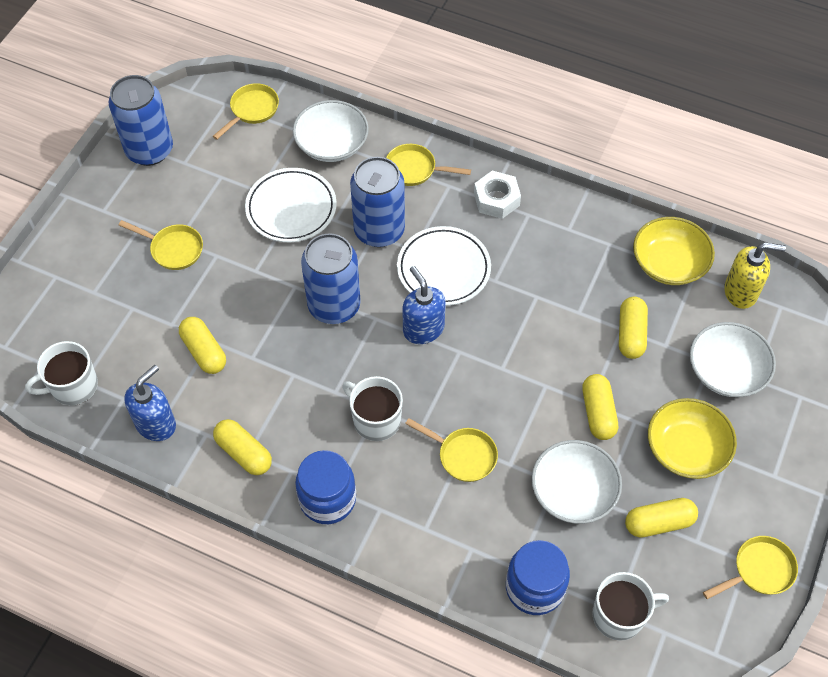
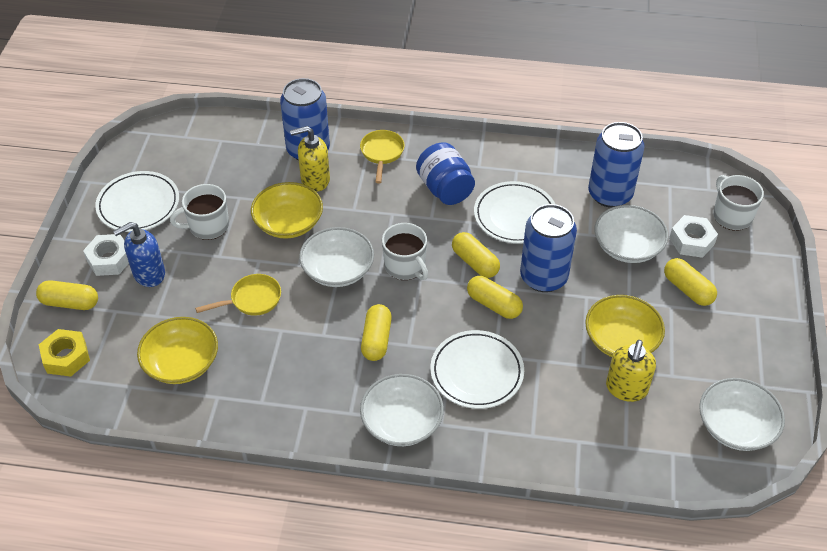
blue jar: [295,450,356,524] [506,540,570,615] = 2 -> [416,142,475,205] = 1
blue soap dispenser: [124,365,176,441] [402,266,446,344] = 2 -> [113,222,165,287] = 1
white bowl: [293,100,369,162] [532,440,622,524] [690,322,776,397] = 3 -> [299,227,374,287] [360,374,444,446] [595,205,668,263] [699,378,785,451] = 4
white nut: [474,171,521,219] = 1 -> [83,234,129,276] [669,215,718,258] = 2
white plate: [245,168,337,242] [397,226,491,306] = 2 -> [95,171,179,232] [430,330,524,409] [474,181,555,244] = 3
yellow bowl: [633,217,715,285] [648,398,737,479] = 2 -> [137,317,218,384] [251,182,323,239] [585,295,665,357] = 3
yellow nut: none = 0 -> [39,329,90,377] = 1
yellow pan: [119,220,203,270] [213,83,279,140] [386,144,471,186] [405,418,498,482] [703,536,798,599] = 5 -> [195,274,281,316] [360,130,405,184] = 2
yellow soap dispenser: [724,243,786,309] = 1 -> [290,126,330,192] [606,340,656,402] = 2

